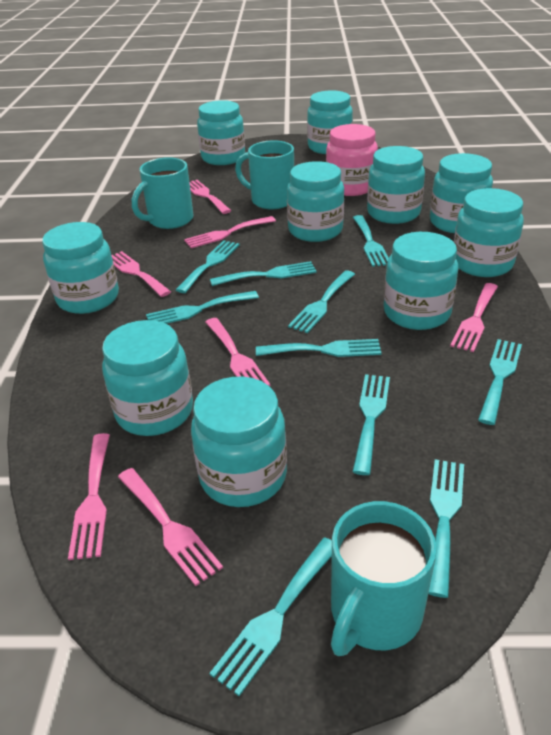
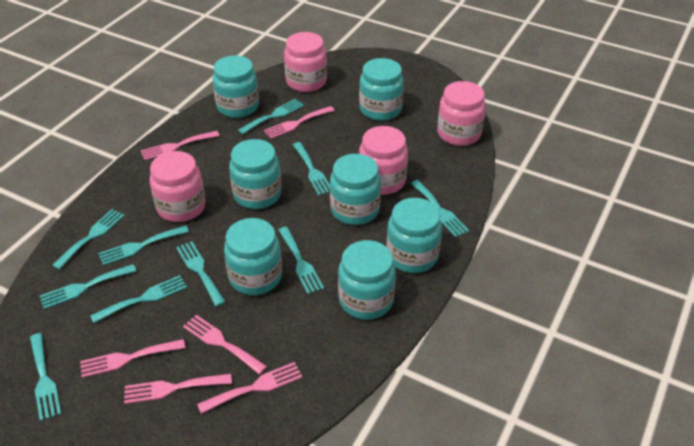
pink fork: [68,433,110,560] [111,251,171,297] [118,468,223,586] [184,216,276,248] [190,180,231,214] [205,318,270,386] [450,283,498,352] = 7 -> [80,339,185,378] [124,374,232,404] [141,131,219,160] [183,315,267,374] [197,362,303,414] [264,106,335,139] = 6
pink jar: [326,124,378,196] = 1 -> [150,151,206,222] [284,32,327,92] [359,126,408,195] [437,81,486,146] = 4
turquoise jar: [42,222,119,314] [102,320,193,436] [191,377,287,507] [197,100,245,165] [287,161,344,242] [307,90,353,154] [367,146,425,224] [384,232,459,330] [430,153,493,233] [454,188,524,277] = 10 -> [213,55,259,118] [224,218,282,295] [229,139,281,209] [330,154,381,225] [338,240,396,320] [359,58,404,121] [386,198,442,273] = 7
turquoise mug: [132,157,193,229] [235,140,294,209] [331,501,437,656] = 3 -> none = 0

